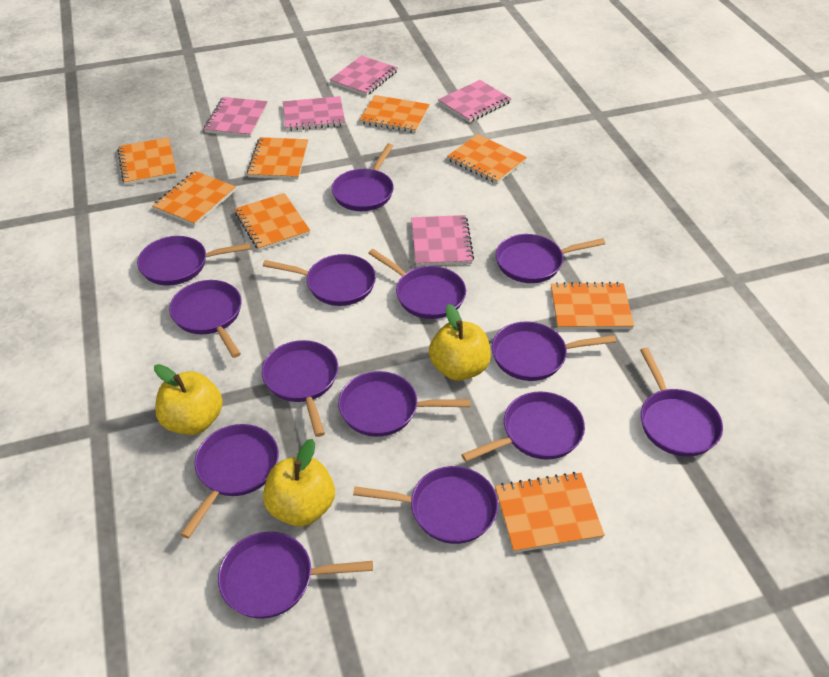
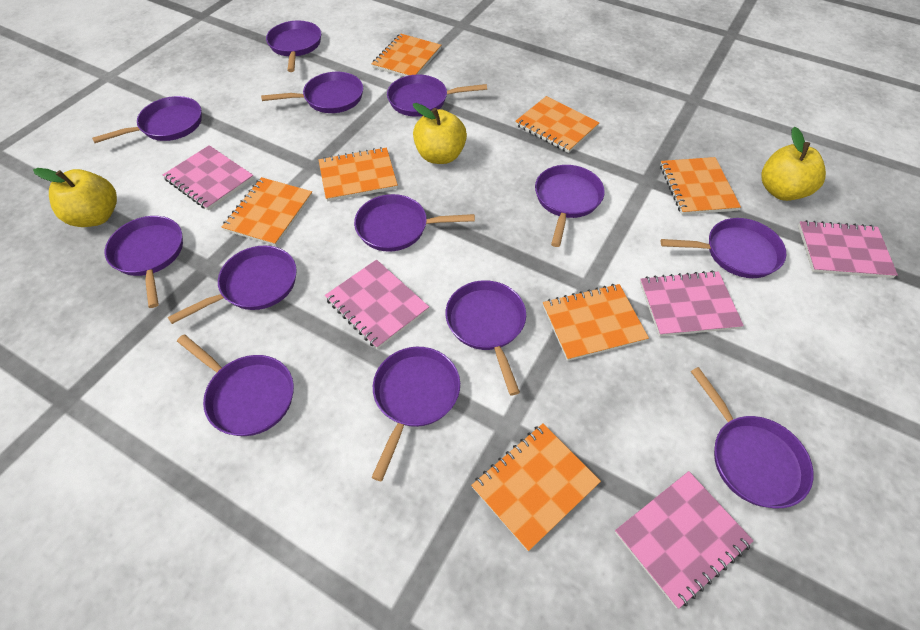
orange notebook: [117,137,177,185] [152,171,236,226] [235,193,310,251] [247,137,308,180] [360,95,430,133] [447,134,527,184] [495,472,605,553] [551,282,634,330] = 8 -> [222,177,313,246] [318,147,398,202] [372,33,441,77] [471,424,601,551] [515,96,600,153] [543,284,649,361] [660,157,741,215] = 7
purple pan: [137,236,251,286] [169,280,242,358] [180,424,279,539] [218,532,373,619] [262,340,338,437] [263,254,376,306] [332,144,394,211] [338,371,470,437] [353,466,498,544] [368,249,466,319] [461,391,585,462] [492,322,616,381] [496,234,605,283] [640,348,723,457] = 14 -> [92,96,202,143] [105,216,183,308] [168,246,297,324] [177,334,294,436] [261,72,363,113] [266,21,321,72] [354,194,475,252] [371,347,460,481] [387,75,487,117] [445,280,526,395] [535,165,605,247] [661,218,786,278] [691,367,814,508] = 13

